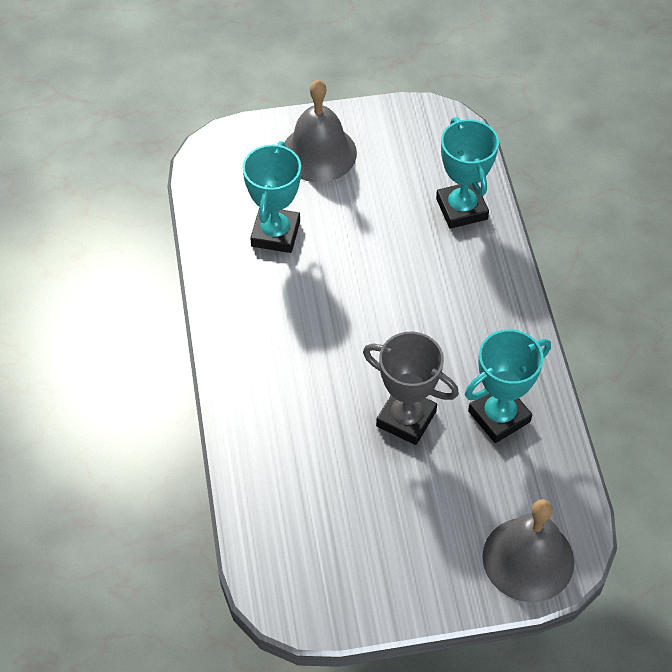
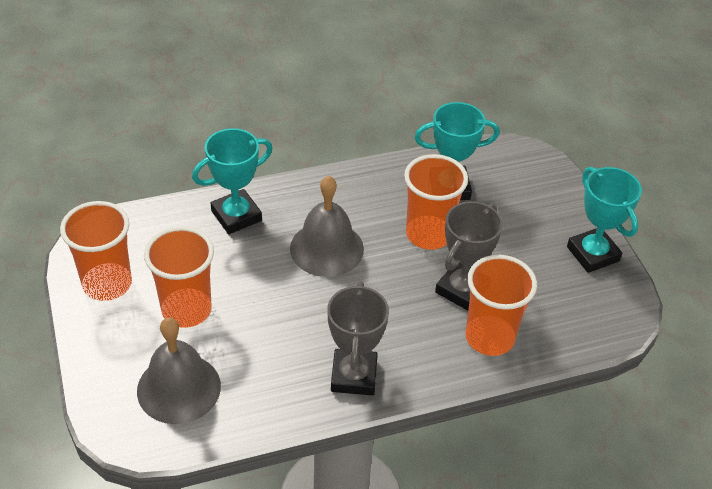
grey trophy: [363,332,459,445] = 1 -> [327,282,389,395] [435,201,503,311] = 2
orange cup: none = 0 -> [60,201,132,301] [144,227,214,328] [404,154,468,250] [465,255,537,356] = 4

